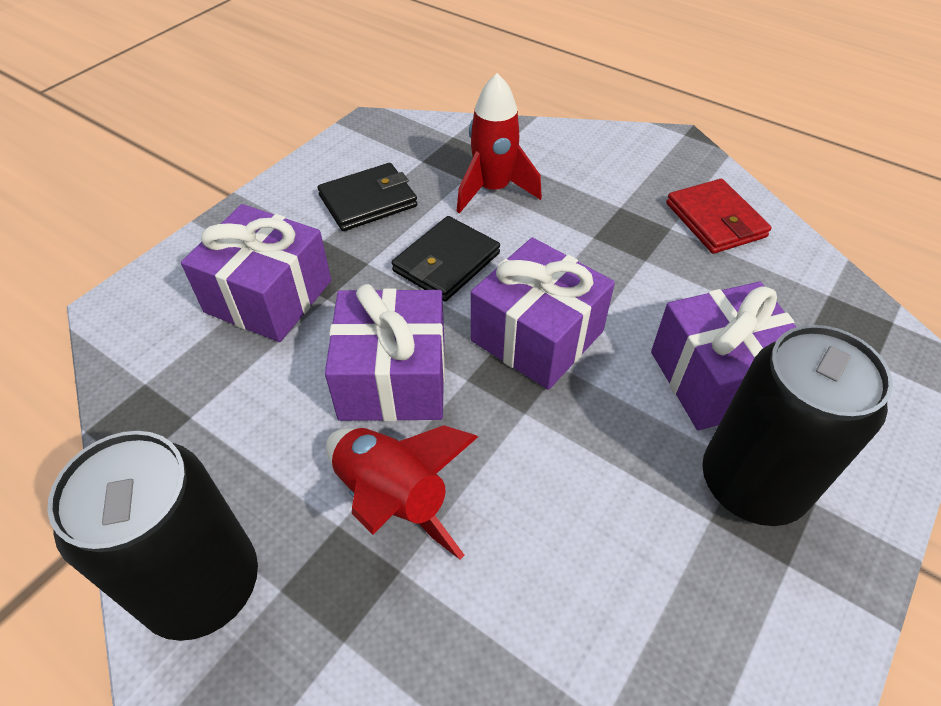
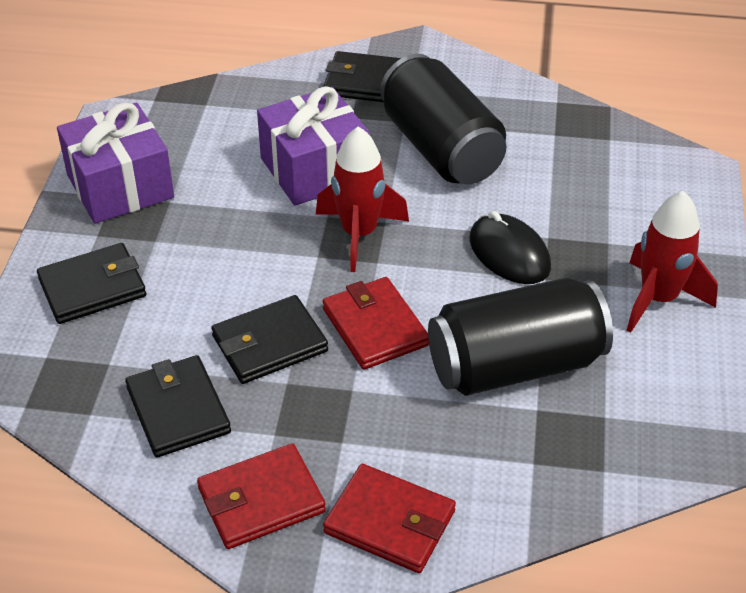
black mouse: none = 0 -> [469,211,551,284] = 1
black wallet: [317,163,417,231] [392,216,500,301] = 2 -> [37,243,146,324] [125,355,231,458] [211,295,328,384] [323,51,401,102] = 4
purple gift: [181,204,331,342] [325,284,445,421] [471,237,615,390] [651,282,796,430] = 4 -> [57,102,174,224] [257,86,370,206] = 2
red wallet: [666,179,772,254] = 1 -> [197,443,326,549] [323,277,429,370] [323,464,456,573] = 3

